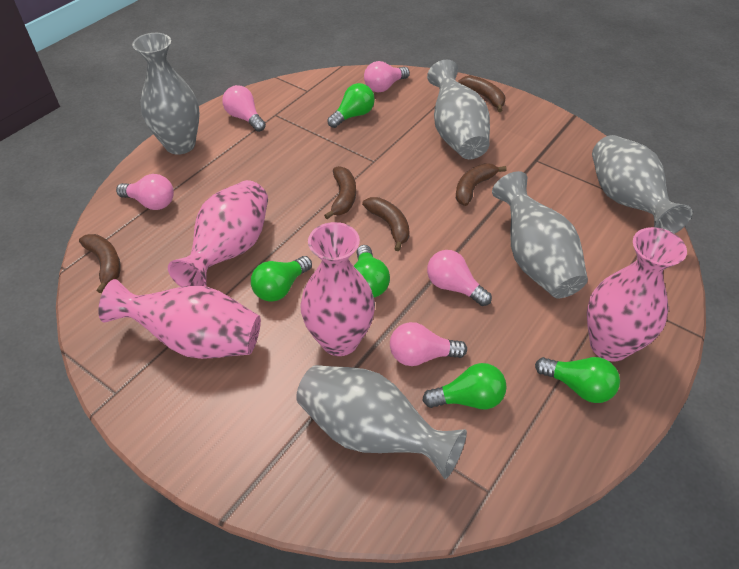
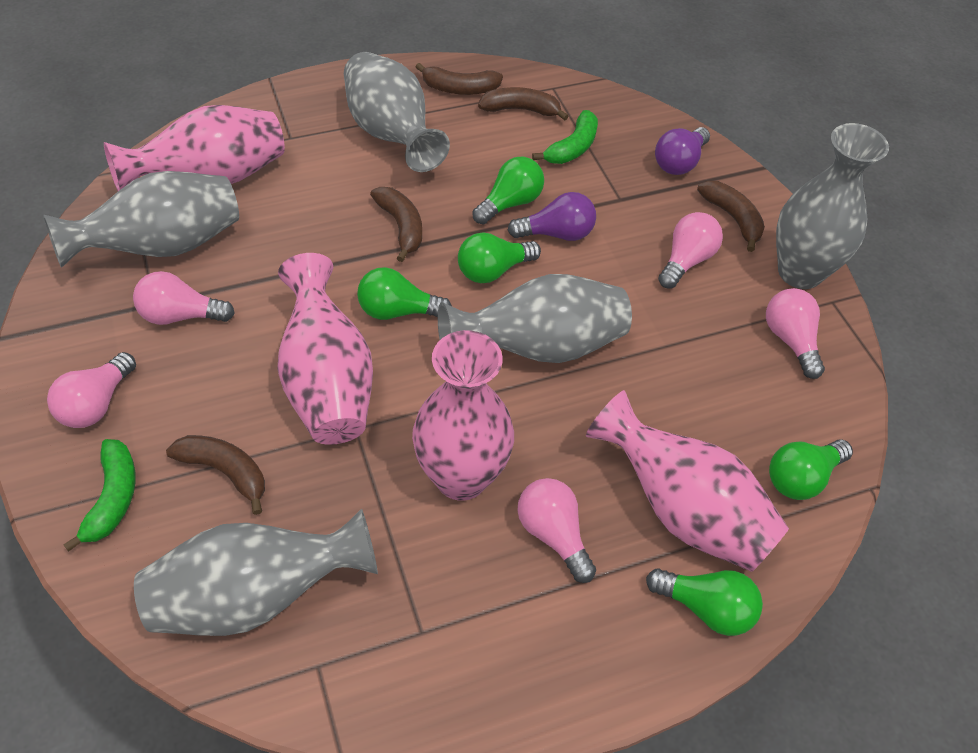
green banana: none = 0 -> [63,439,136,552] [532,110,598,164] = 2
purple light bulb: none = 0 -> [507,192,596,241] [655,127,710,175] = 2

